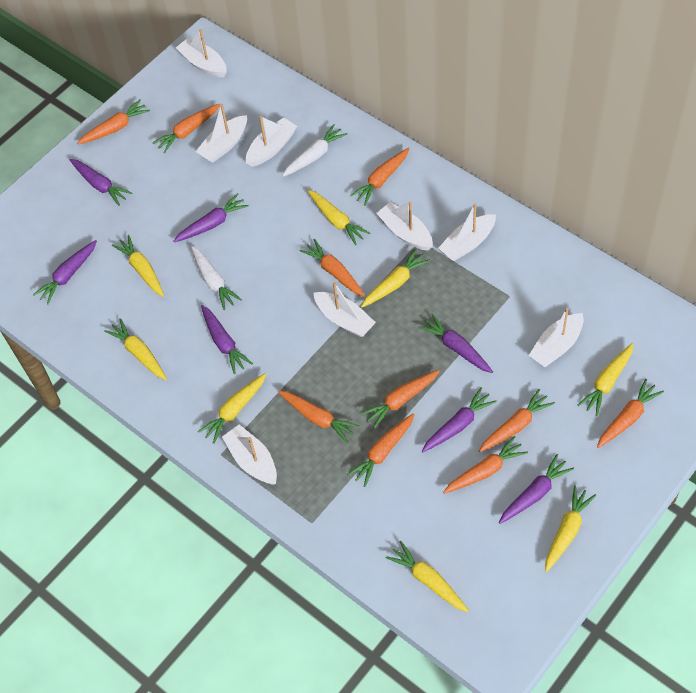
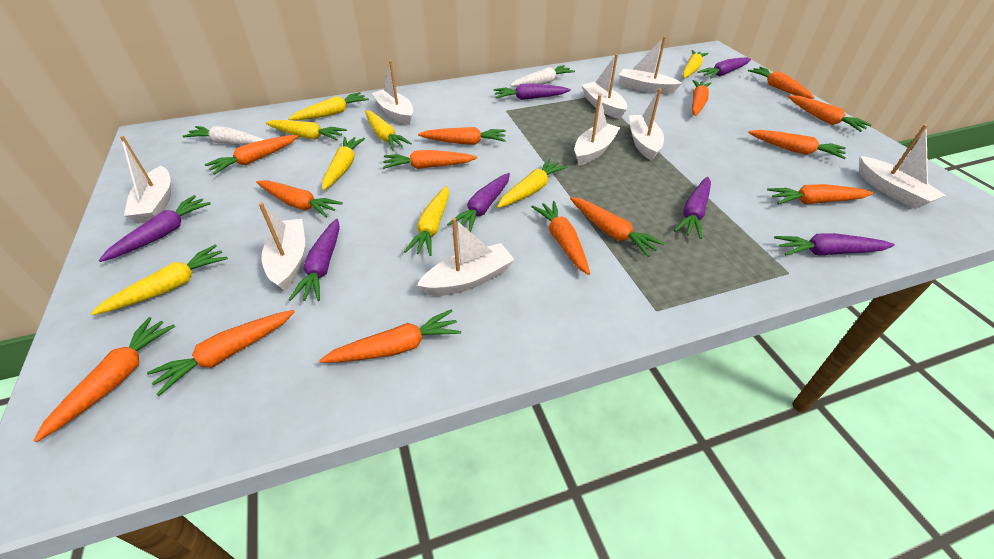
orange carrot: [77,100,150,145] [152,104,220,153] [278,391,359,443] [300,239,365,297] [347,413,415,487] [350,148,409,206] [361,370,440,429] [443,436,528,494] [479,389,555,452] [597,379,664,448] = 10 -> [33,317,175,442] [147,310,295,396] [205,135,298,175] [256,180,343,218] [319,310,461,363] [383,150,477,169] [418,127,506,144] [531,201,590,275] [570,197,665,257] [692,80,711,116] [748,67,815,99] [748,130,846,159] [767,184,873,204] [788,95,872,132] = 14
white boat: [176,29,227,77] [195,104,247,163] [222,425,277,485] [246,116,297,167] [314,282,376,337] [376,201,433,251] [438,203,496,261] [528,308,583,367] = 8 -> [120,136,171,223] [259,203,305,291] [372,60,413,125] [417,218,515,296] [574,95,620,165] [581,54,627,119] [619,36,682,94] [629,88,664,161] [860,124,946,209] = 9

